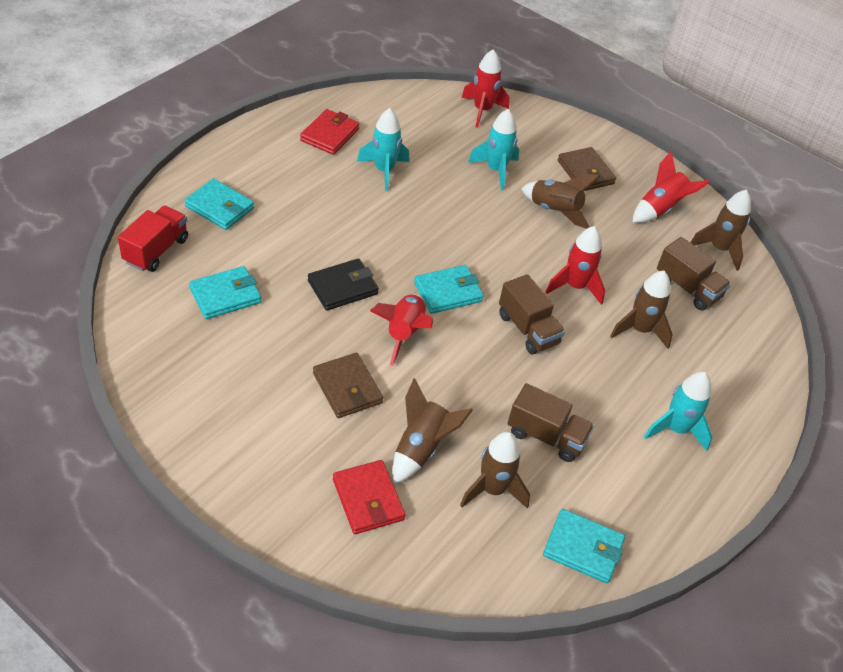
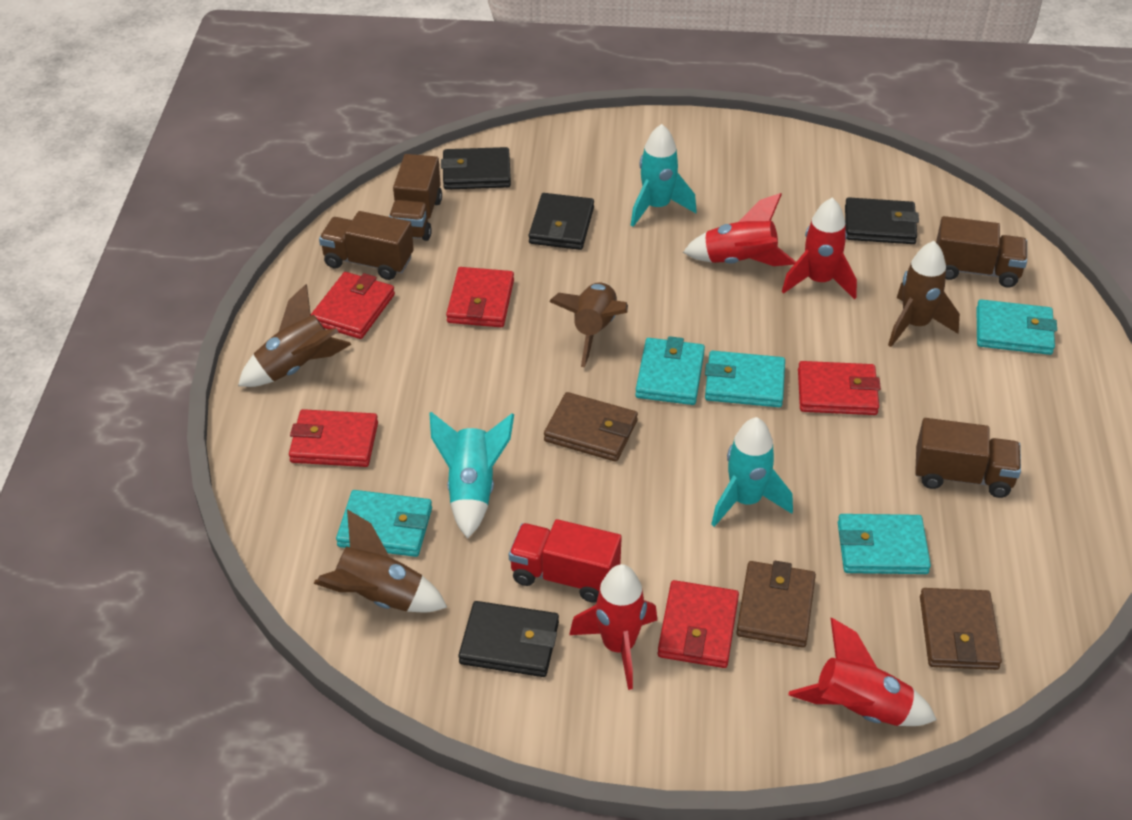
black wallet: [308,258,379,311] = 1 -> [441,147,511,190] [459,601,559,677] [529,193,594,250] [845,197,919,244] = 4
brown rocket: [392,378,473,484] [460,432,530,509] [521,174,600,229] [610,270,673,349] [690,189,751,271] = 5 -> [238,284,352,387] [314,509,447,612] [549,282,628,367] [888,241,960,347] = 4
brown truck: [499,274,565,354] [508,383,594,462] [657,237,731,310] = 3 -> [319,211,414,280] [389,154,442,241] [915,418,1021,498] [936,216,1027,288] = 4
brown wallet: [313,353,383,418] [558,147,616,191] = 2 -> [544,392,638,462] [736,561,816,648] [920,588,1002,670] = 3
red wallet: [300,109,359,155] [333,460,405,534] = 2 -> [289,409,378,467] [311,272,395,339] [446,267,514,327] [658,580,739,668] [798,361,881,415] = 5
turquoise wallet: [184,178,254,230] [189,266,261,319] [414,265,484,314] [543,509,625,583] = 4 -> [336,490,432,557] [635,336,705,405] [705,351,785,407] [838,514,931,574] [976,299,1057,355] = 5

